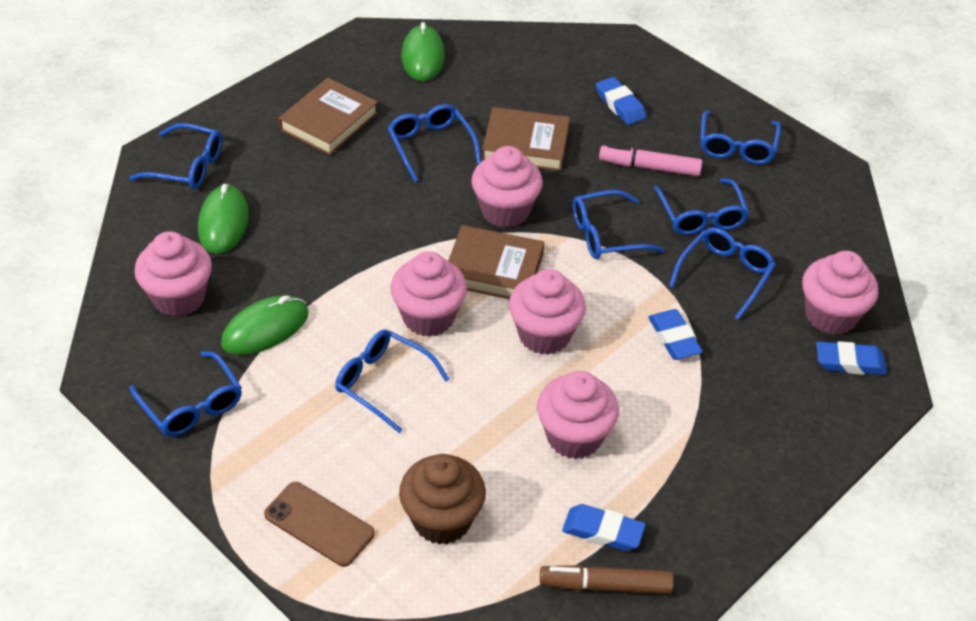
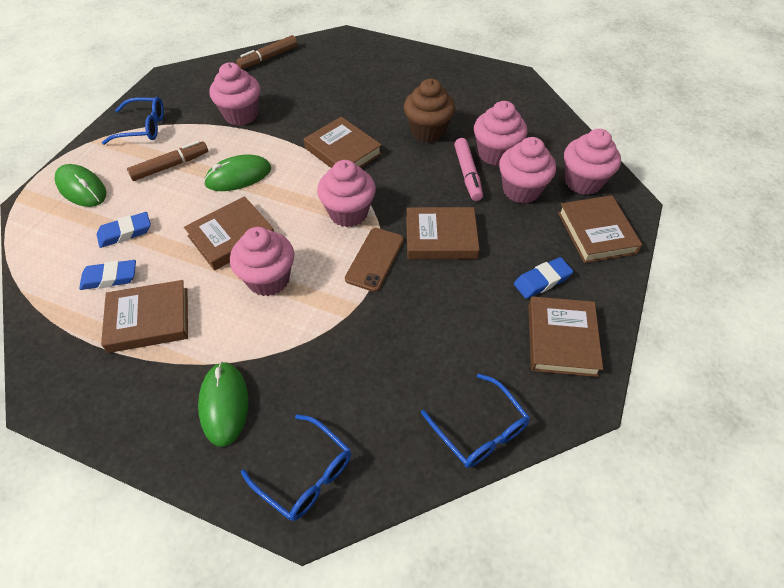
blue eraser: [562,504,646,551] [596,77,646,125] [648,309,703,360] [816,341,887,375] = 4 -> [79,260,136,290] [97,212,151,248] [514,257,573,299] = 3
blue glasses: [129,123,223,189] [129,351,242,437] [335,329,449,433] [388,104,481,182] [573,190,664,259] [654,178,749,235] [669,227,776,320] [700,111,781,164] = 8 -> [102,97,164,145] [241,414,351,521] [421,373,530,468] = 3
brown book: [278,78,378,155] [448,225,544,299] [482,107,570,171] = 3 -> [101,280,188,353] [184,196,274,271] [304,117,382,168] [406,207,480,259] [528,296,603,377] [558,195,642,263] = 6
brown marker: [540,565,673,594] = 1 -> [127,141,208,181] [236,35,298,69] = 2

